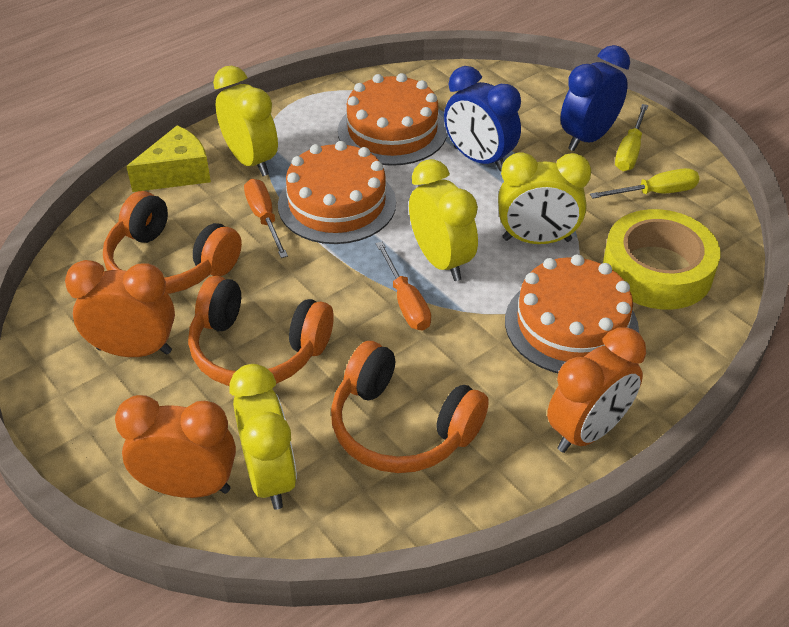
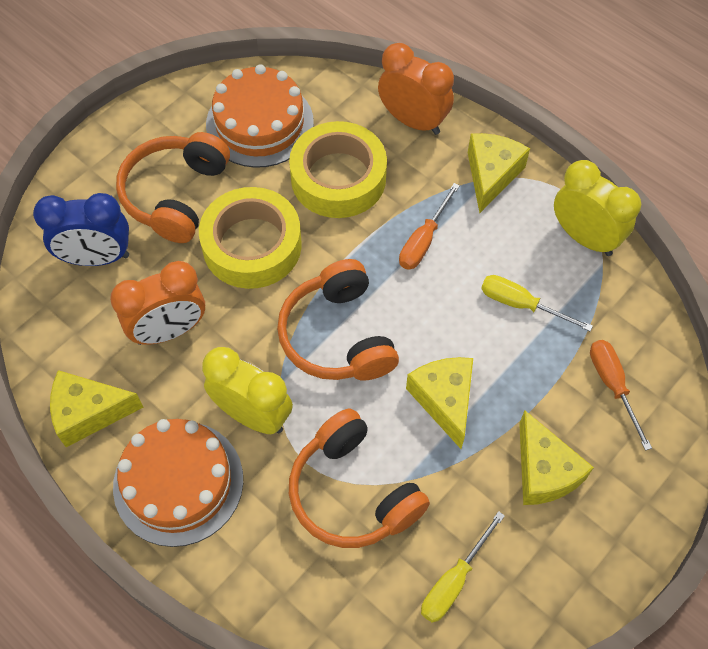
blue clock: [444,66,521,172] [560,45,630,151] = 2 -> [33,193,129,266] = 1
orange cake: [278,141,396,244] [338,73,447,166] [505,254,639,373] = 3 -> [113,419,243,547] [206,64,314,168] = 2
orange clock: [65,260,175,357] [115,395,236,498] [547,327,646,453] = 3 -> [110,261,205,345] [378,43,454,135] = 2
yellow cheese: [126,125,211,192] = 1 -> [50,370,143,447] [406,357,473,449] [468,133,530,213] [519,410,594,505] = 4
yellow clock: [213,66,278,176] [229,364,297,510] [409,159,478,281] [498,152,591,244] = 4 -> [202,347,293,434] [554,160,641,256] = 2
yellow tape: [603,209,720,309] = 1 -> [199,187,302,289] [289,121,387,218] = 2

